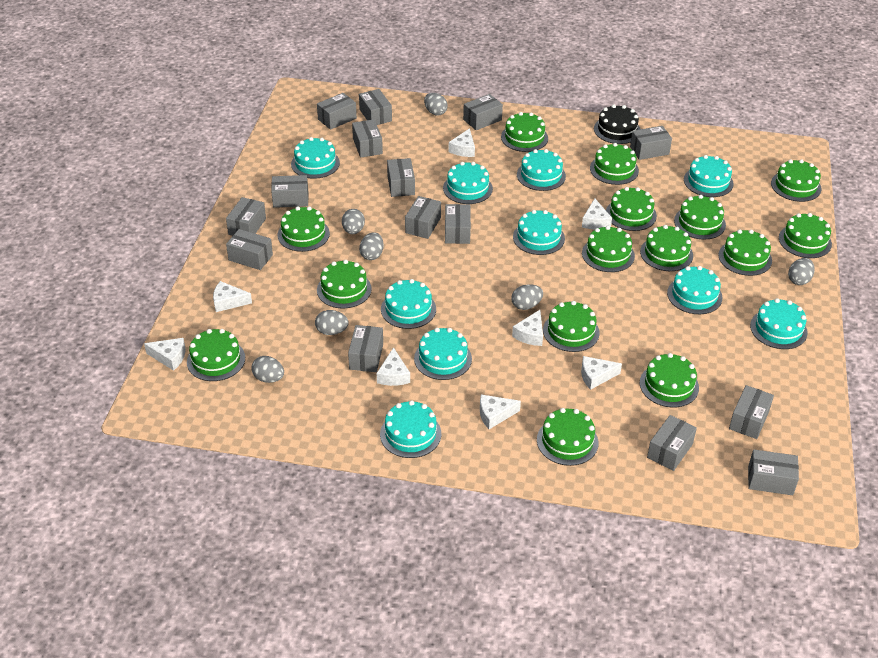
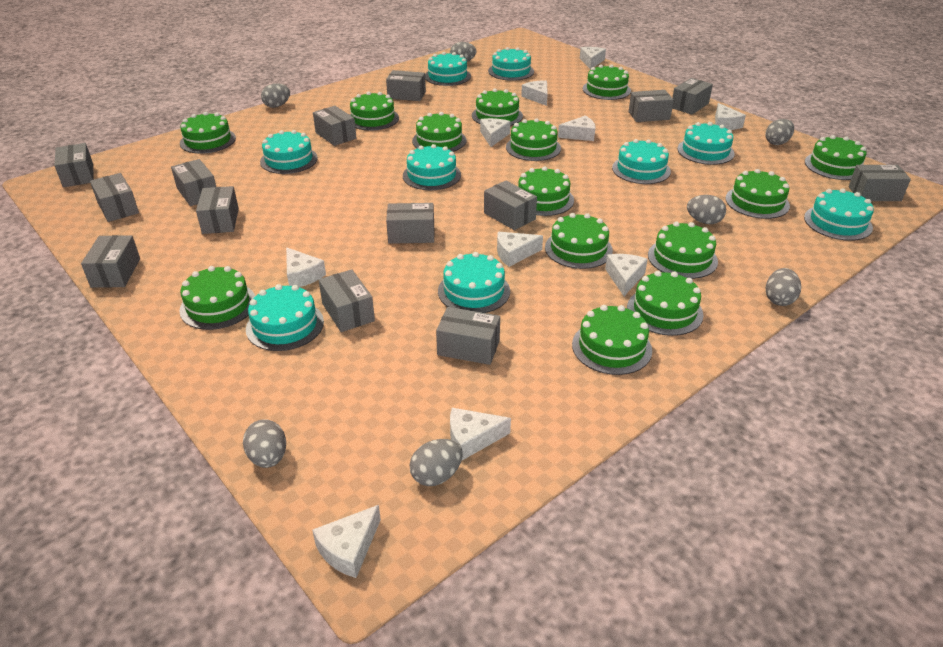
black cake: [594,105,640,144] = 1 -> none = 0
green cake: [187,329,245,381] [278,206,330,252] [317,260,372,308] [501,112,548,152] [537,408,599,466] [543,301,600,352] [582,226,635,272] [590,143,639,185] [606,187,657,231] [640,225,693,271] [640,353,699,407] [674,195,726,240] [718,229,772,276] [771,159,821,202] [779,213,832,258] = 15 -> [179,266,255,330] [180,112,236,154] [350,91,399,130] [412,112,466,152] [472,88,523,126] [506,118,561,161] [518,166,574,216] [545,213,613,269] [572,305,652,375] [583,64,631,100] [627,271,704,336] [648,222,718,279] [726,169,790,219] [805,135,867,180] = 14
grey box: [226,197,266,236] [226,229,273,270] [271,175,309,208] [317,93,357,130] [348,325,383,372] [352,119,383,158] [359,89,392,125] [387,158,415,197] [405,196,441,239] [445,204,471,244] [463,94,503,130] [630,126,672,160] [647,415,697,471] [729,385,774,439] [748,450,799,495] = 15 -> [54,143,93,187] [81,235,140,288] [90,173,139,222] [171,159,216,206] [196,186,239,234] [313,106,356,146] [319,269,375,332] [386,70,426,101] [386,203,435,244] [436,307,500,365] [484,181,537,230] [628,90,674,122] [672,78,713,115] [849,165,911,201] = 14
turquoise cake: [291,137,340,179] [380,400,441,458] [381,279,436,329] [414,328,472,380] [443,162,493,204] [513,210,565,255] [517,149,566,191] [667,266,722,314] [684,155,733,197] [750,298,808,349] = 10 -> [246,284,324,351] [260,130,318,174] [403,144,461,190] [425,52,471,86] [438,252,510,313] [488,47,534,81] [612,139,671,184] [677,122,735,165] [804,188,874,241] = 9
white cheese: [144,338,185,371] [213,281,252,312] [377,347,410,386] [448,128,475,157] [480,395,521,429] [512,310,543,346] [581,356,622,390] [582,199,612,229] = 8 -> [286,247,326,287] [312,505,381,578] [450,408,511,460] [480,118,511,147] [497,232,543,267] [521,80,548,106] [558,116,595,141] [580,47,606,69] [605,254,648,296] [715,103,746,130] = 10

